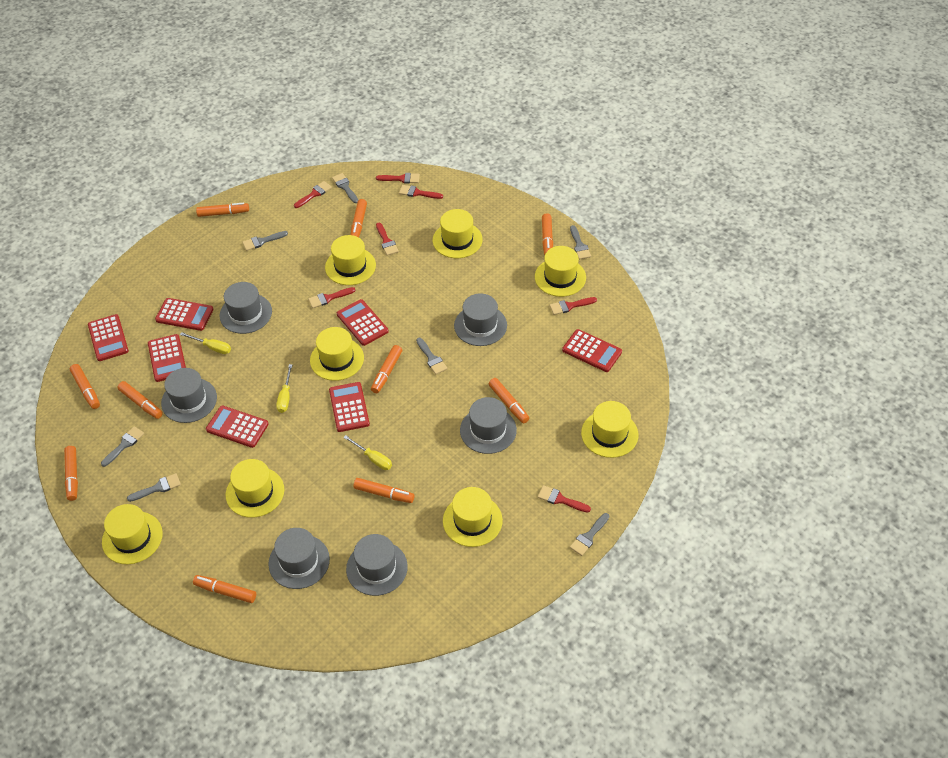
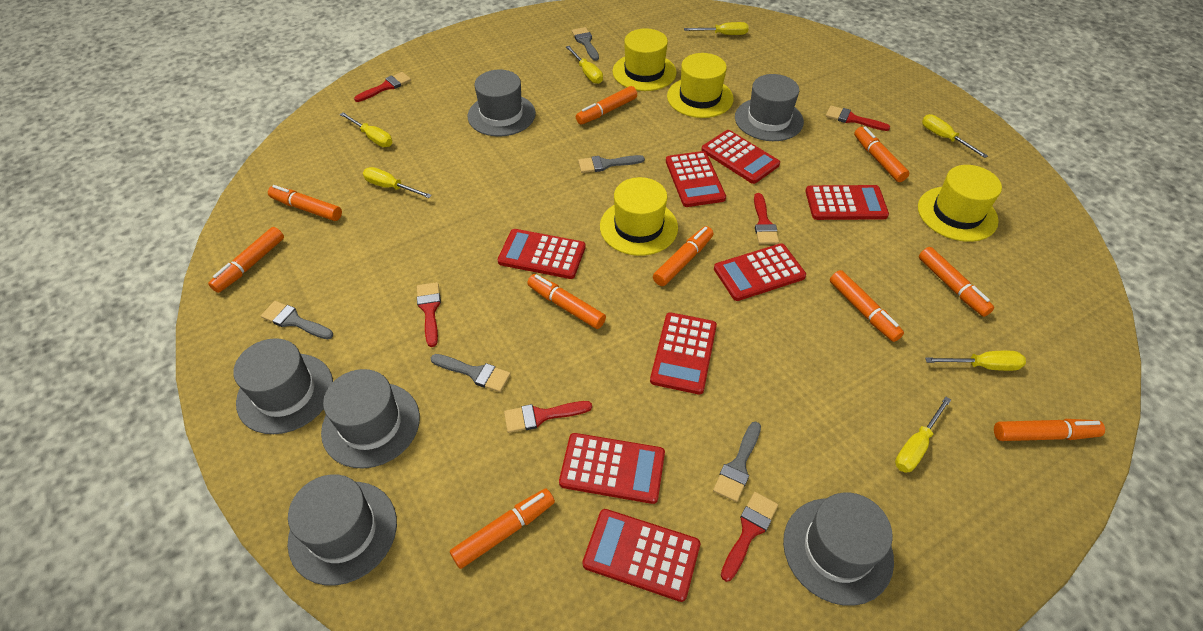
grey brush: [101,426,144,467] [127,473,181,502] [242,231,288,251] [332,173,358,203] [416,338,447,374] [570,225,591,260] [570,513,609,556] = 7 -> [261,301,333,339] [431,354,511,392] [572,27,599,61] [578,155,645,173] [713,422,761,502] = 5
red brush: [294,181,332,208] [308,287,355,308] [376,173,420,183] [376,223,399,256] [399,185,443,199] [538,485,591,513] [549,297,597,315] = 7 -> [354,72,411,102] [417,282,441,347] [504,401,592,433] [721,492,778,582] [754,193,779,244] [826,106,890,131] = 6
red calculator: [88,314,129,361] [148,334,186,382] [155,298,214,331] [206,405,269,448] [329,382,370,432] [337,299,389,346] [562,329,622,372] = 7 -> [498,229,585,279] [559,433,665,504] [583,509,700,602] [650,312,717,394] [666,151,726,207] [701,130,780,184] [714,243,806,301] [805,185,889,220] = 8
yellow hat: [102,504,163,564] [226,459,284,518] [310,327,364,381] [325,235,376,285] [433,209,483,258] [443,487,503,547] [535,246,586,297] [581,401,638,458] = 8 -> [600,177,678,256] [613,28,676,91] [667,53,734,118] [918,165,1002,242] = 4
yellow screwdriver: [180,332,231,354] [276,364,292,413] [343,435,392,470] = 3 -> [340,112,393,147] [363,167,432,198] [566,46,603,84] [684,22,748,35] [895,396,951,473] [922,114,988,158] [925,351,1026,371] = 7

